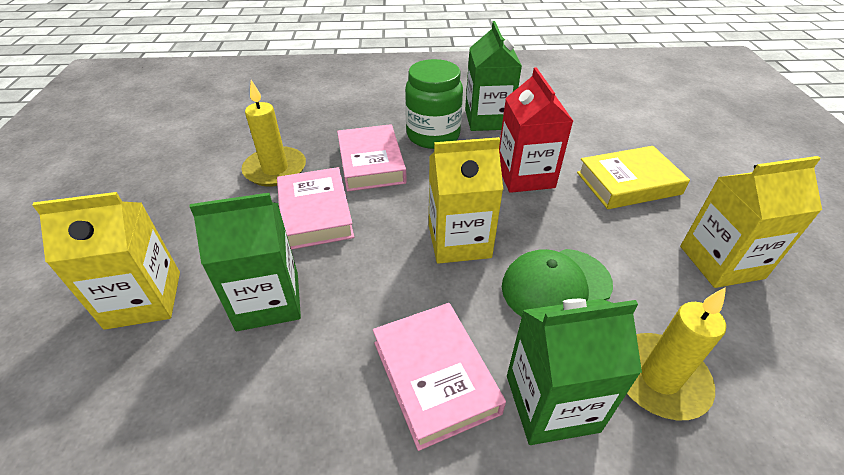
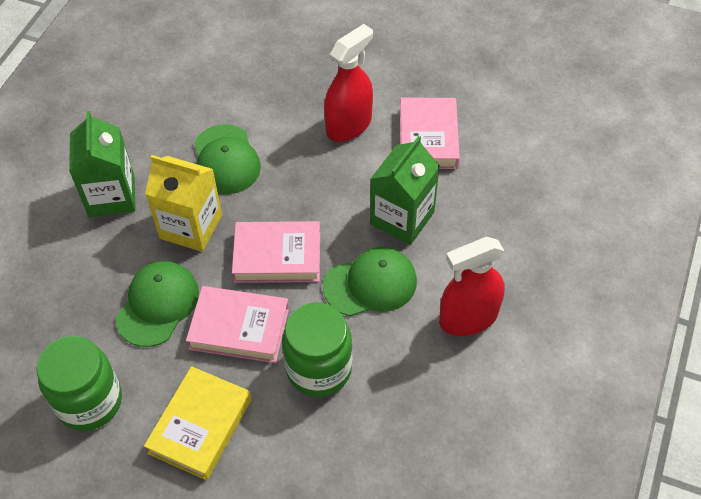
green cap: [502,249,613,317] = 1 -> [115,261,199,347] [194,124,261,194] [323,247,417,316] = 3
green carton: [189,193,301,331] [465,21,522,131] [507,299,642,445] = 3 -> [69,111,136,217] [370,136,440,245] = 2
green jar: [405,59,463,149] = 1 -> [36,336,122,431] [282,302,352,397] = 2
red carton: [499,67,573,193] = 1 -> none = 0
red spray bottle: none = 0 -> [324,24,373,142] [439,237,505,336] = 2
yellow candle: [242,80,306,187] [627,287,726,420] = 2 -> none = 0
yellow carton: [32,192,180,330] [429,137,503,264] [680,156,822,288] = 3 -> [145,155,222,252] = 1

